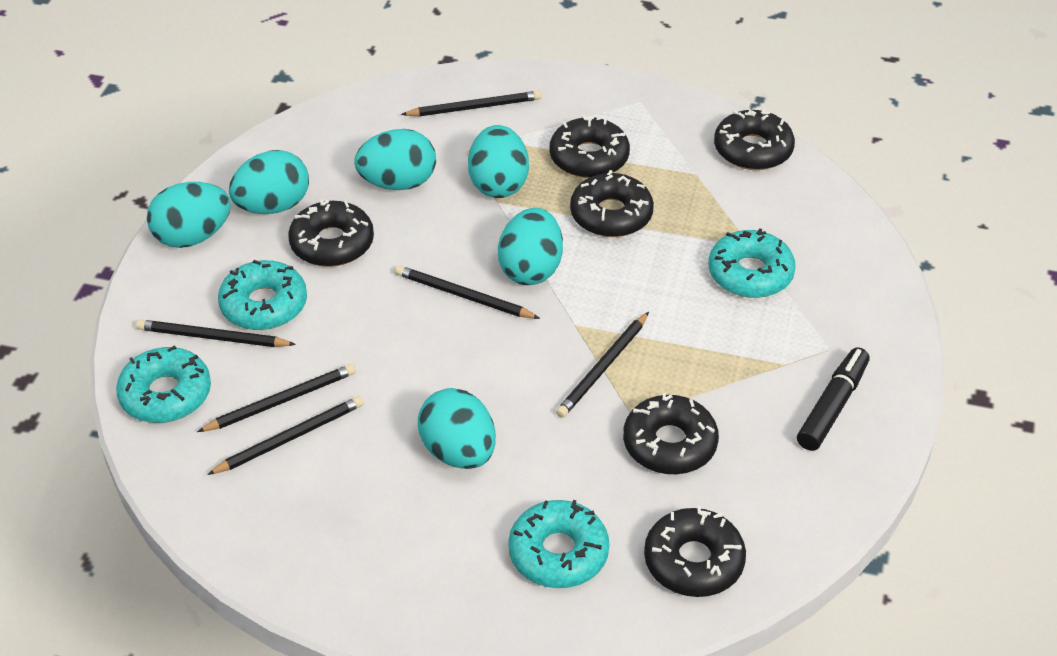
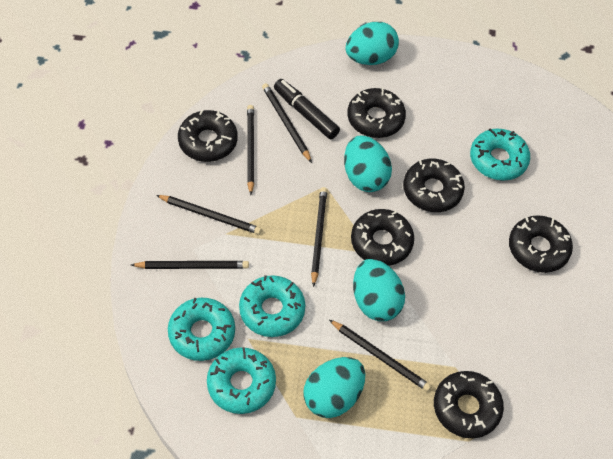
turquoise egg: [147,182,231,248] [229,150,309,214] [354,129,436,190] [418,388,496,469] [468,125,529,198] [498,208,563,285] = 6 -> [303,357,365,418] [344,135,392,192] [346,22,399,65] [353,259,405,321] = 4

